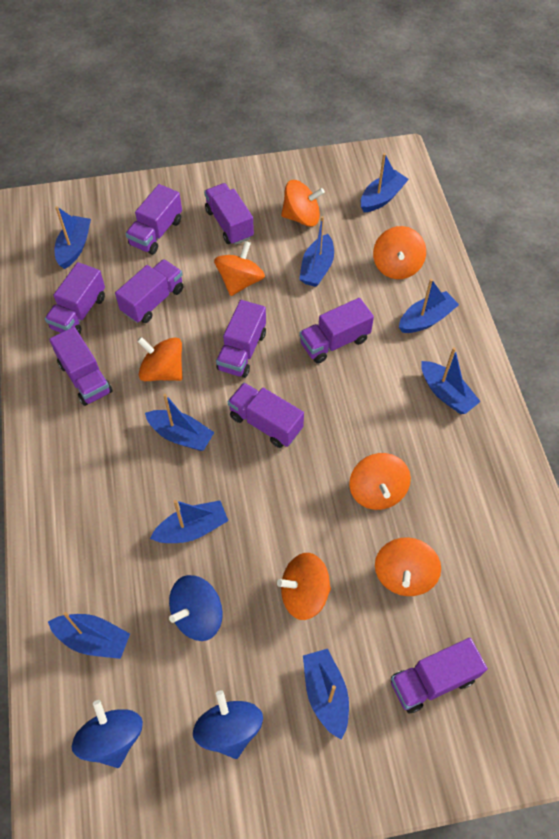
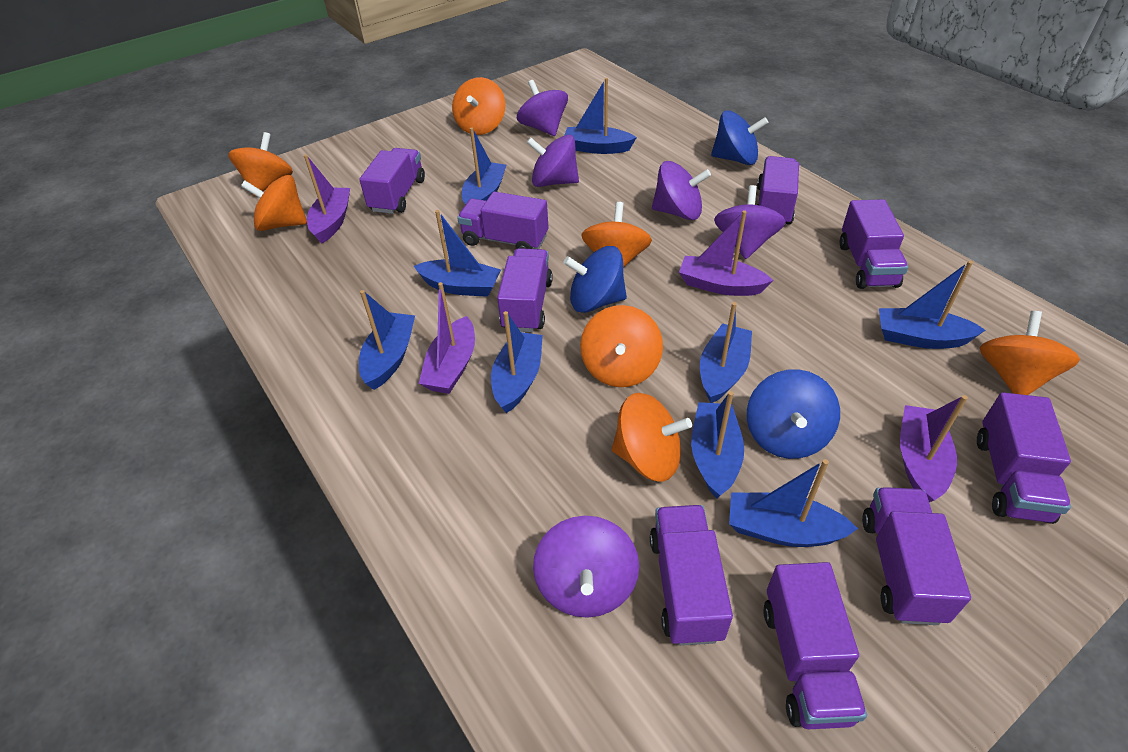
purple boat: none = 0 -> [304,155,350,244] [419,282,475,394] [679,210,773,296] [900,395,968,502] = 4
purple spinning top: none = 0 -> [517,80,568,136] [527,135,579,187] [533,516,639,618] [652,161,711,220] [714,185,786,259] = 5

